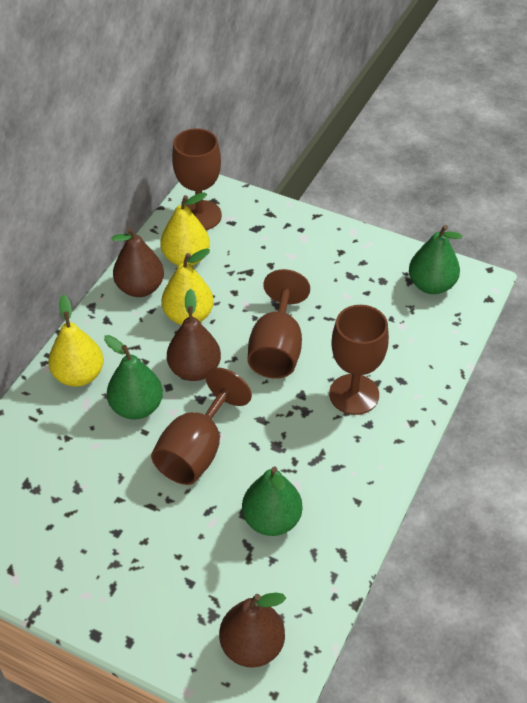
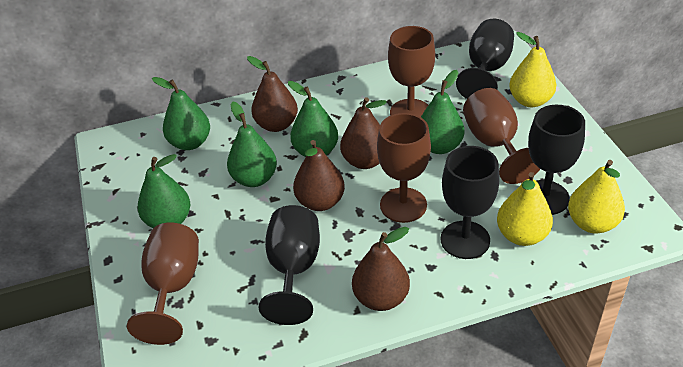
black goblet: none = 0 -> [259,205,320,325] [440,146,499,259] [456,19,514,99] [528,105,585,215] = 4
brown pear: [112,227,164,297] [167,289,221,381] [219,592,286,668] = 3 -> [247,56,298,132] [293,140,345,211] [340,97,387,169] [352,227,410,311] = 4
green pear: [104,335,163,419] [242,466,302,536] [409,225,462,294] = 3 -> [138,154,190,228] [152,77,210,150] [227,101,277,187] [288,81,338,157] [421,70,464,154] = 5

